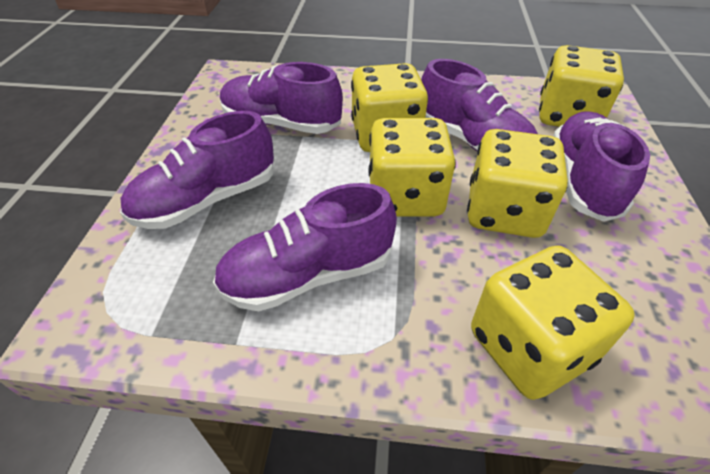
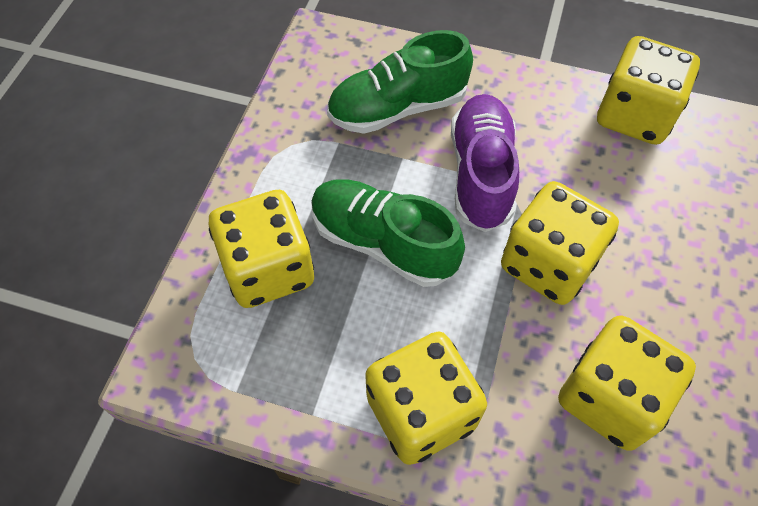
green shoe: none = 0 -> [311,179,465,287] [327,30,473,134] = 2
purple shoe: [120,111,274,229] [213,183,397,311] [220,62,343,134] [421,59,538,152] [553,111,650,222] = 5 -> [451,94,519,232] = 1

